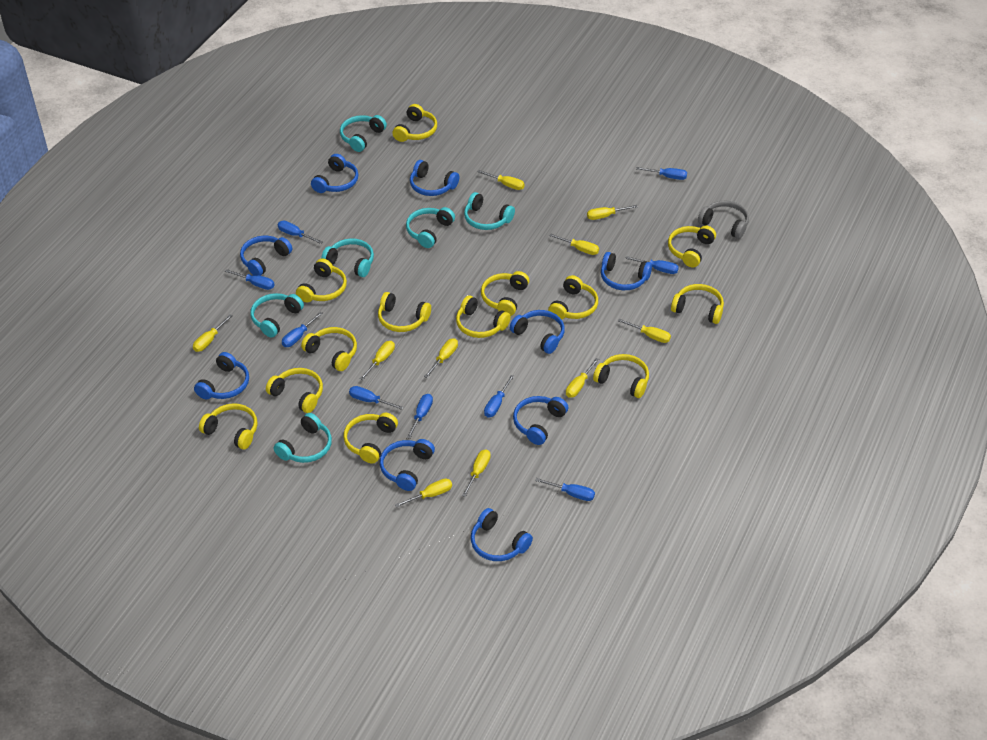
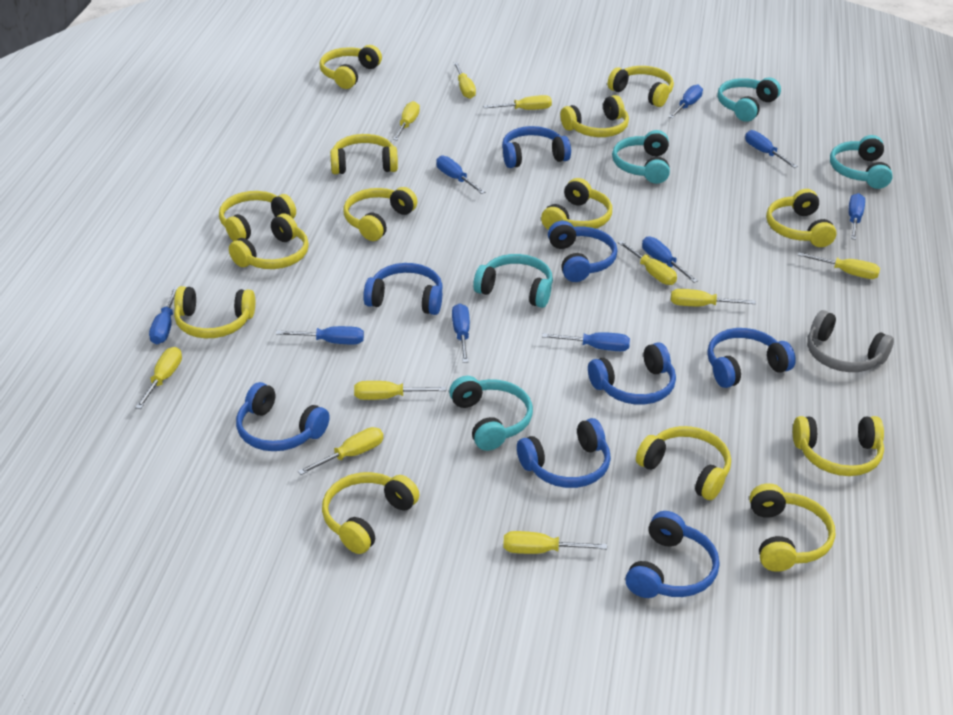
blue headphones: [194,352,249,399] [240,236,292,276] [311,154,358,193] [380,439,435,491] [410,160,459,196] [471,508,533,561] [510,310,565,354] [513,396,568,445] [601,252,652,290] = 9 -> [236,382,330,451] [363,263,443,315] [502,126,571,168] [517,418,611,488] [548,221,617,282] [588,342,676,405] [625,511,719,598] [707,328,796,388] = 8
turquoise headphones: [250,293,304,338] [274,413,332,463] [321,238,374,277] [340,115,387,152] [406,207,455,248] [464,192,515,230] = 6 -> [449,376,533,451] [473,254,553,308] [612,130,670,184] [717,77,781,122] [830,135,893,189] = 5
yellow headphones: [199,403,258,450] [266,368,323,413] [296,258,347,302] [301,327,357,371] [343,413,398,463] [378,292,431,332] [392,104,437,142] [456,295,511,338] [481,271,529,316] [548,275,598,320] [593,354,649,398] [668,226,716,267] [671,284,724,324] = 13 -> [174,286,255,338] [219,191,296,241] [229,214,309,269] [319,45,382,89] [322,472,419,554] [330,134,398,174] [343,187,417,241] [541,178,612,230] [560,95,629,137] [608,66,674,107] [636,426,731,500] [750,483,835,572] [766,189,837,247] [793,416,884,476] = 14

